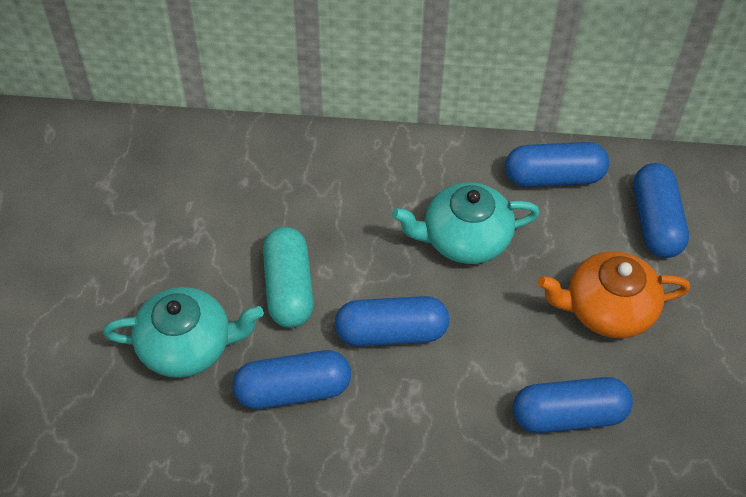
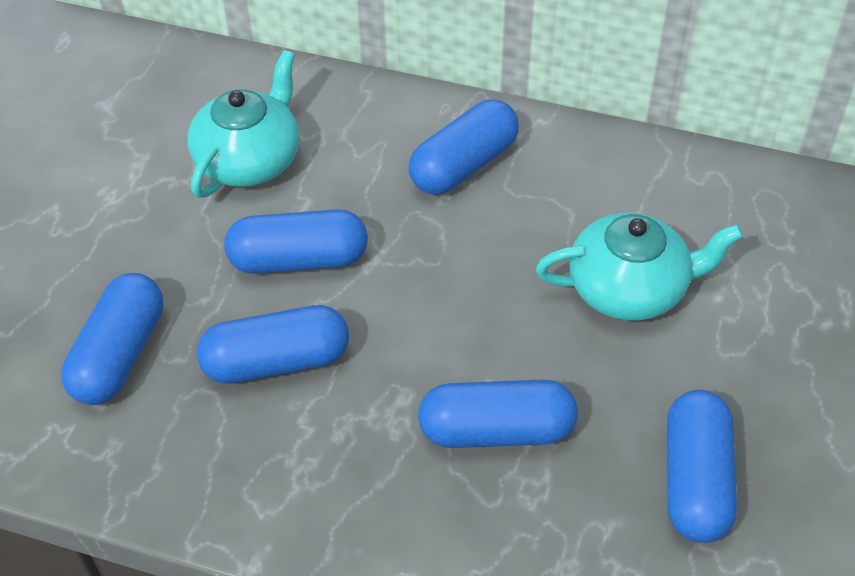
blue capsule: [233,350,351,409] [335,296,449,347] [505,142,609,187] [513,377,633,433] [633,163,689,258] = 5 -> [61,273,163,405] [197,305,349,384] [224,209,368,274] [409,99,519,195] [418,379,578,448] [667,390,737,543] = 6
orange teapot: [538,251,690,338] = 1 -> none = 0
turquoise capsule: [263,227,314,328] = 1 -> none = 0

